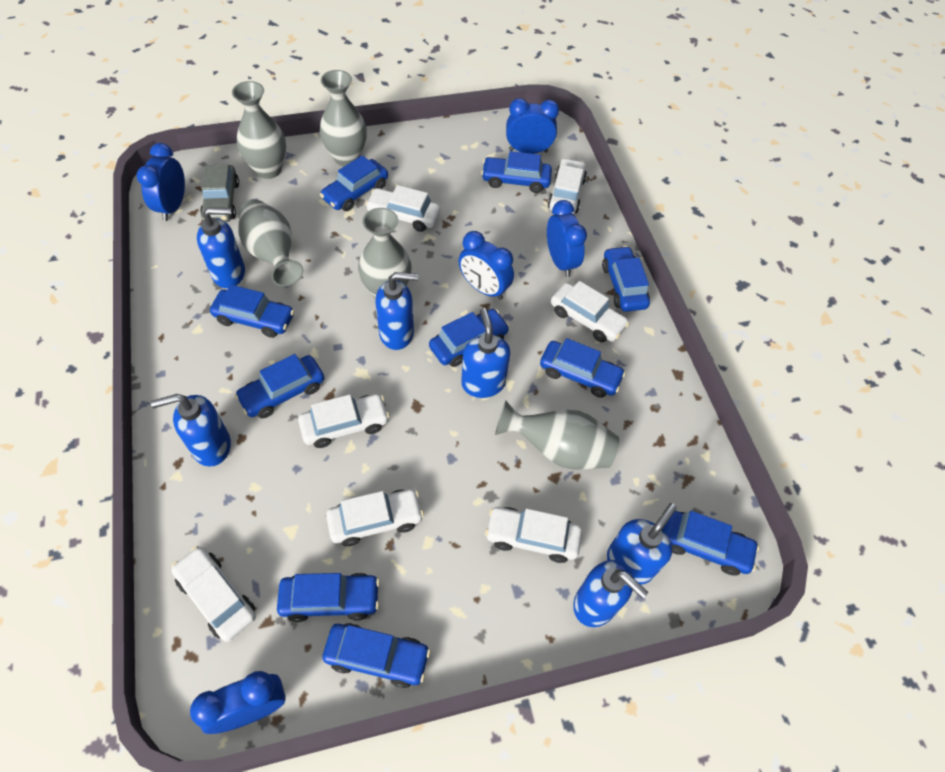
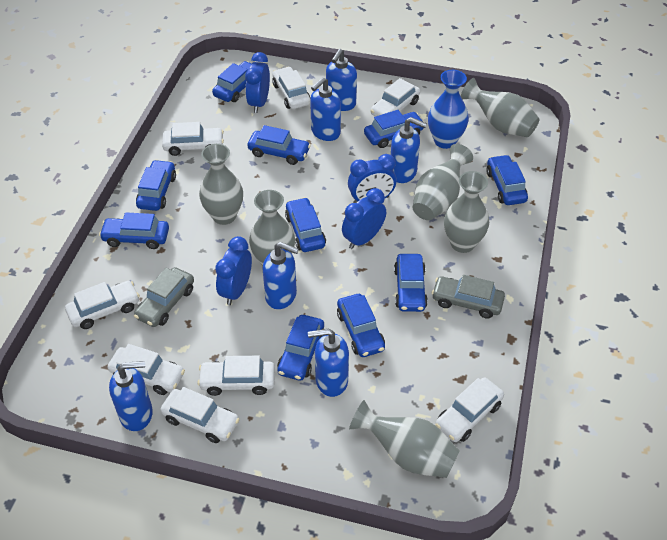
blue clock: [137,143,185,221] [190,671,286,734] [458,231,514,300] [506,98,559,154] [547,200,587,277] = 5 -> [215,236,252,305] [245,52,270,113] [342,188,386,249] [348,154,397,203] = 4
blue vase: none = 0 -> [428,70,469,149] = 1
grey car: [200,164,239,222] = 1 -> [134,267,194,327] [432,275,505,319] = 2
grey vase: [232,81,286,179] [238,200,303,286] [320,70,367,167] [358,208,412,299] [495,400,619,469] = 5 -> [199,144,243,225] [249,190,295,266] [349,400,460,478] [413,144,473,220] [444,171,489,253] [461,78,540,137] = 6
white car: [171,546,256,642] [298,394,390,448] [326,489,424,546] [365,185,440,232] [485,507,582,563] [548,158,587,214] [551,281,630,342] = 7 -> [65,281,140,329] [108,344,185,395] [160,387,240,443] [162,122,224,156] [197,356,275,396] [272,67,311,109] [370,78,420,117] [435,378,504,442] = 8

